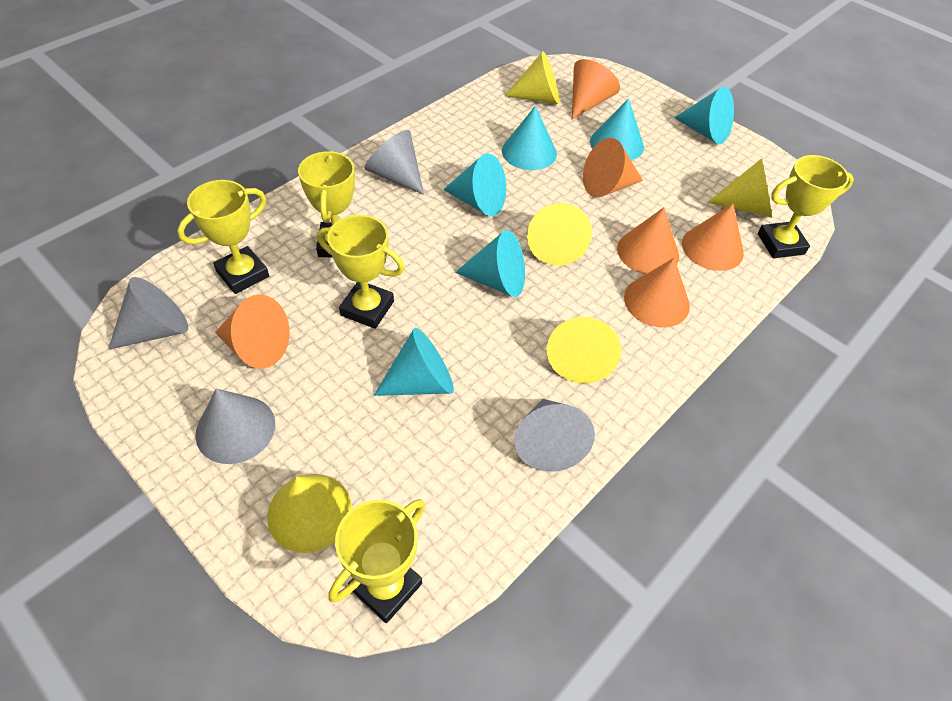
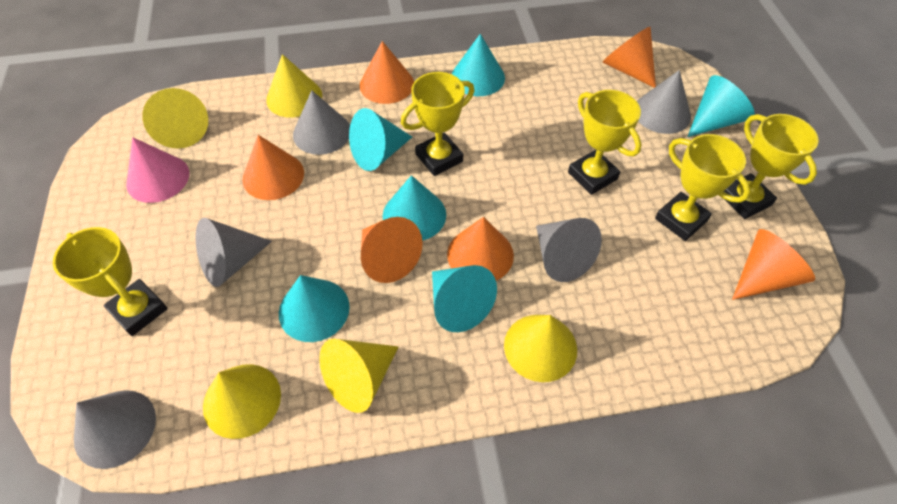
grey cone: [108,277,188,350] [195,388,275,464] [365,130,424,195] [514,399,595,472] = 4 -> [74,390,156,469] [196,218,272,287] [293,90,350,155] [536,218,602,282] [637,70,691,134] = 5
pink cone: none = 0 -> [126,137,189,203] = 1

